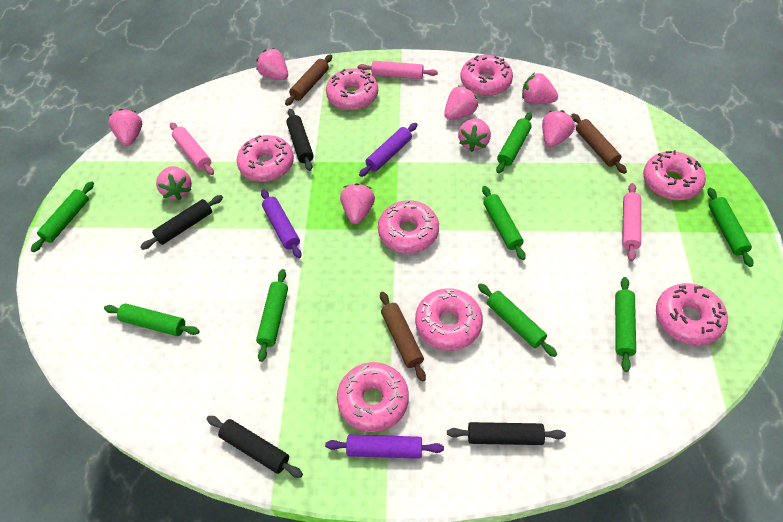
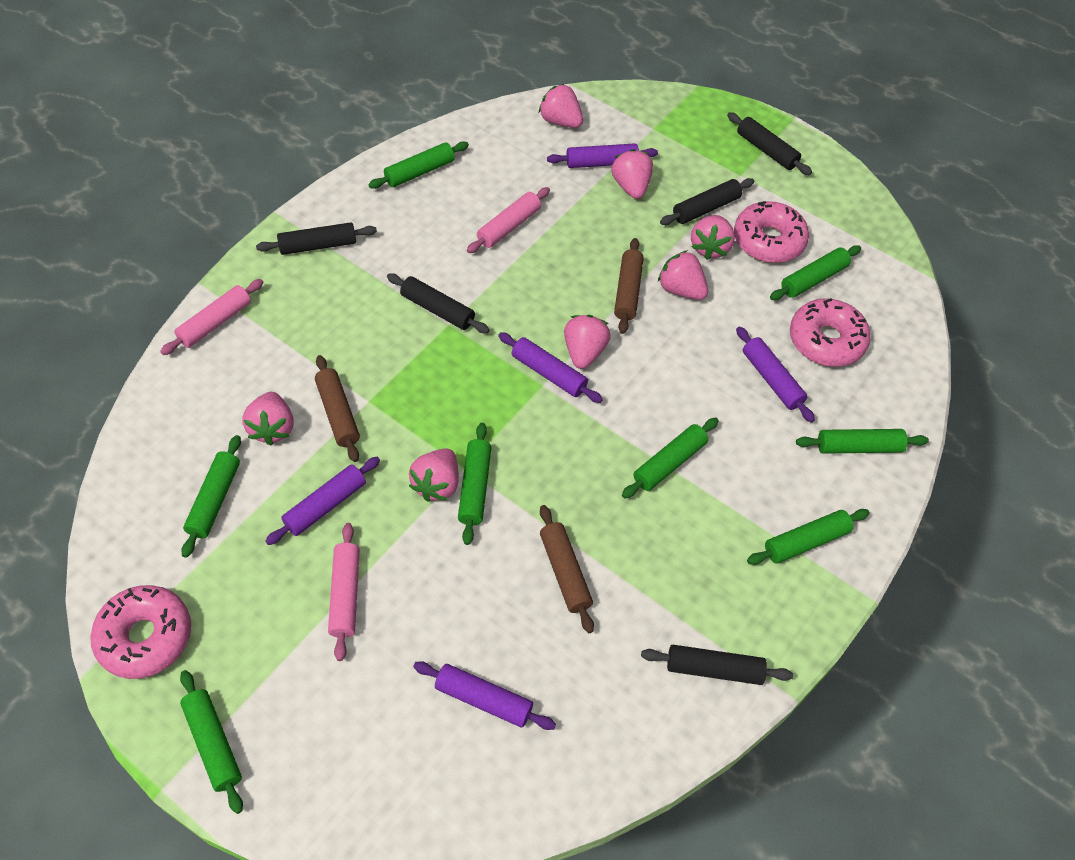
black rolling pin: [140,195,223,250] [207,416,303,478] [286,109,314,171] [447,422,566,445] = 4 -> [256,222,377,255] [387,273,489,333] [641,645,793,685] [660,178,754,225] [727,112,812,175] = 5
pink donut: [237,135,294,182] [326,69,378,110] [337,362,409,432] [378,200,439,253] [415,288,483,351] [460,55,513,96] [643,150,706,200] [656,283,728,346] = 8 -> [90,585,191,679] [734,201,809,263] [790,298,871,367] = 3
pink strawberry: [108,109,142,146] [156,166,192,200] [256,48,288,80] [340,183,375,224] [444,86,478,120] [458,118,491,152] [522,73,558,104] [542,110,575,147] = 8 -> [242,392,293,446] [409,448,459,502] [539,84,583,128] [564,315,611,369] [612,149,653,199] [658,250,708,300] [691,215,735,260] = 7
purple rolling pin: [261,189,301,258] [325,435,444,459] [359,123,418,177] = 3 -> [265,457,380,545] [413,661,556,730] [498,332,603,403] [547,143,658,168] [736,326,815,423] = 5

